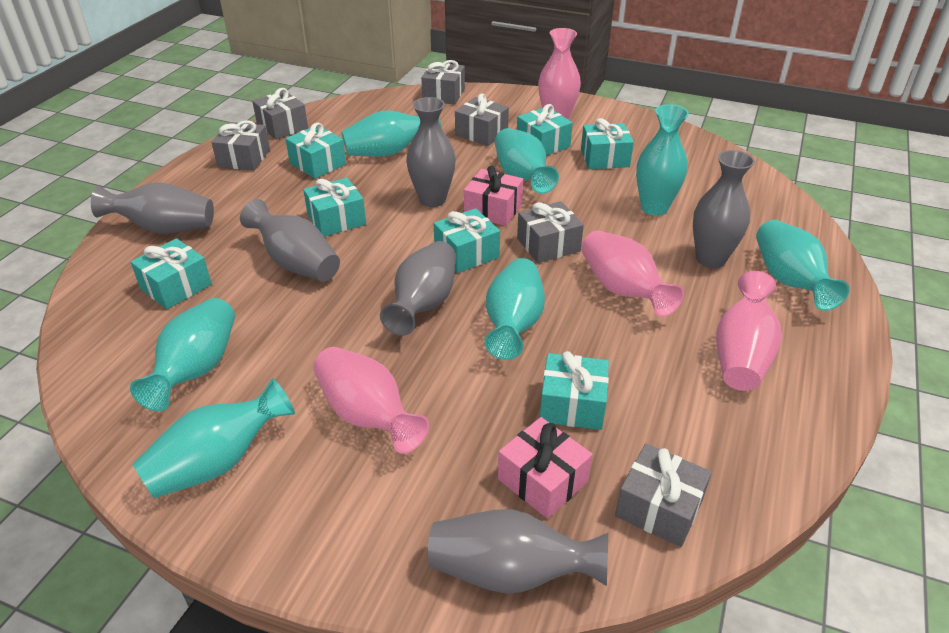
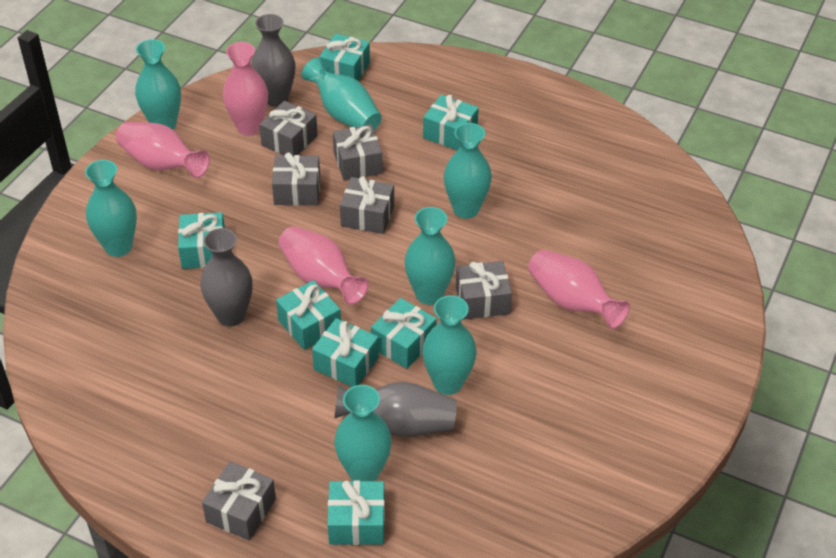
grey vase: [91,182,214,234] [240,199,340,282] [380,241,456,336] [406,97,456,207] [428,509,608,594] [693,150,755,268] = 6 -> [200,228,253,326] [251,14,296,107] [334,382,457,437] = 3
pink gift: [464,166,523,226] [498,417,593,519] = 2 -> none = 0

